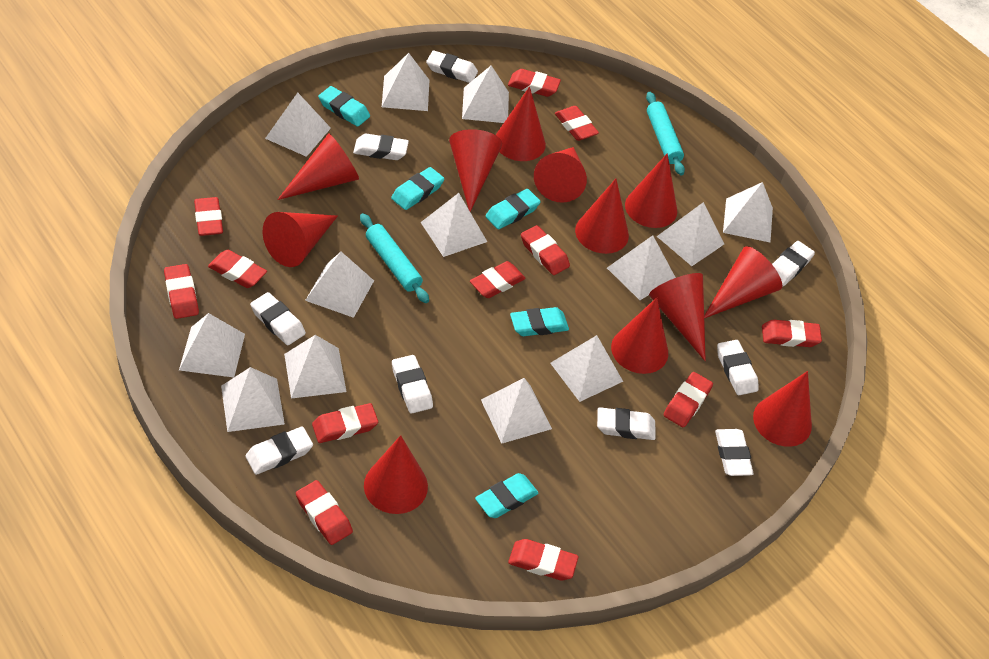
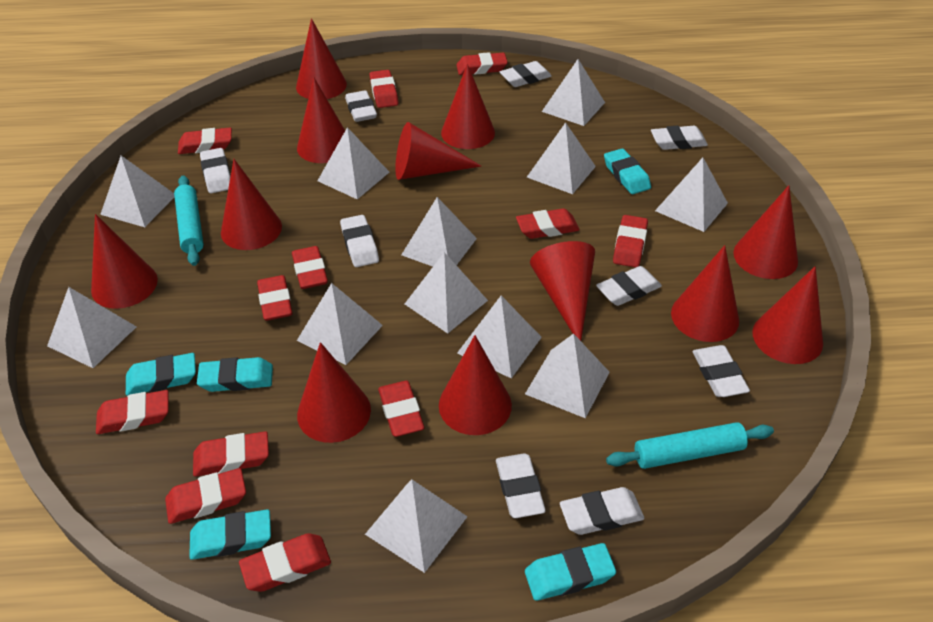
white pyramid: [179,313,245,378] [221,367,285,432] [265,93,331,157] [284,335,347,398] [305,252,374,318] [382,53,429,111] [421,193,487,257] [462,65,509,123] [481,378,552,444] [550,335,623,402] [607,235,676,300] [657,202,724,266] [723,182,773,242] = 13 -> [47,287,137,368] [100,156,174,227] [297,283,383,365] [318,127,389,199] [365,480,468,573] [401,197,477,267] [405,252,488,334] [457,296,542,378] [525,333,610,418] [527,122,596,194] [542,59,605,126] [655,158,728,232] = 12

